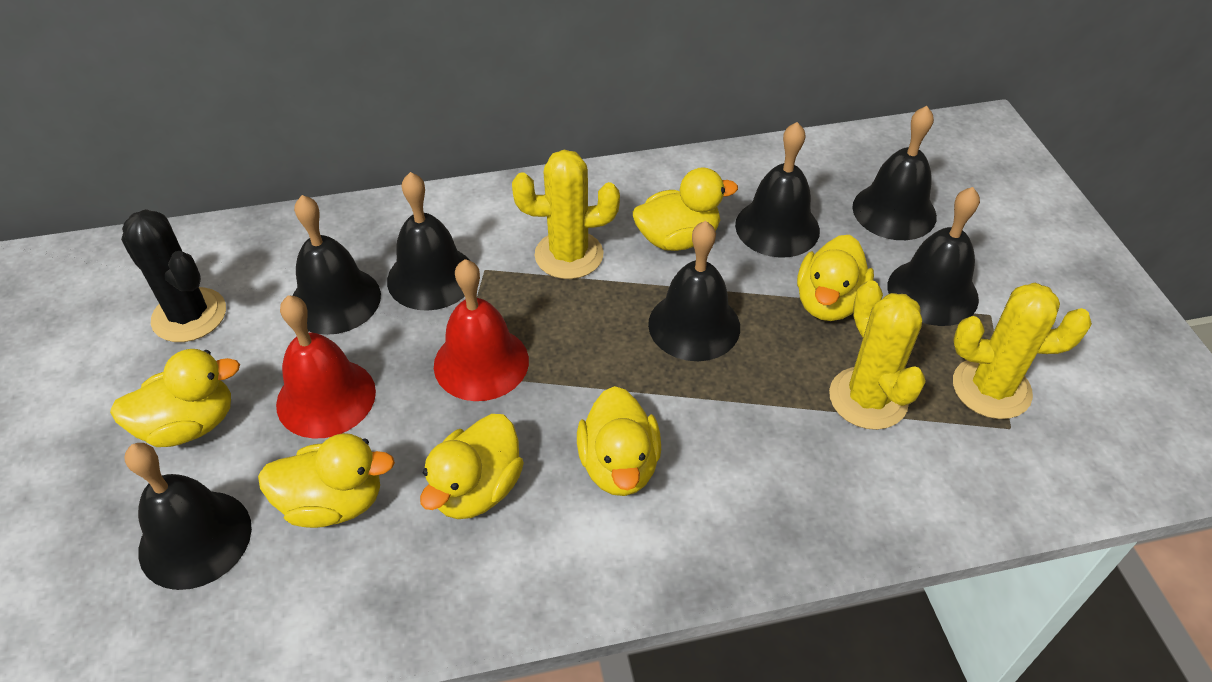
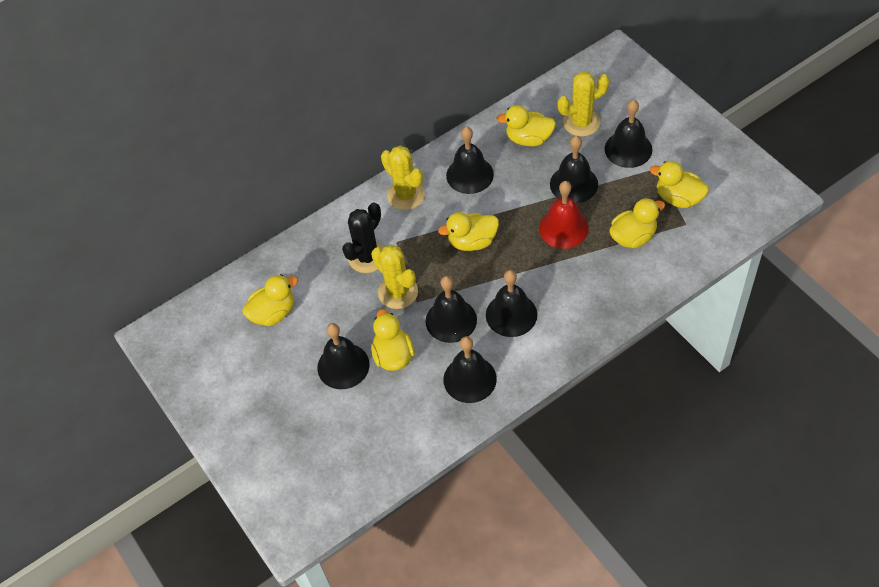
red bell: [276,295,376,439] [434,259,529,401] = 2 -> [539,181,589,249] = 1

